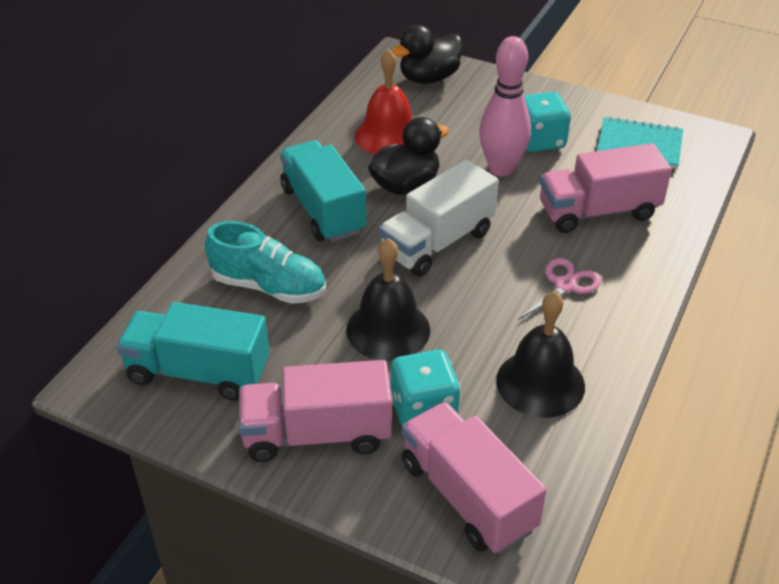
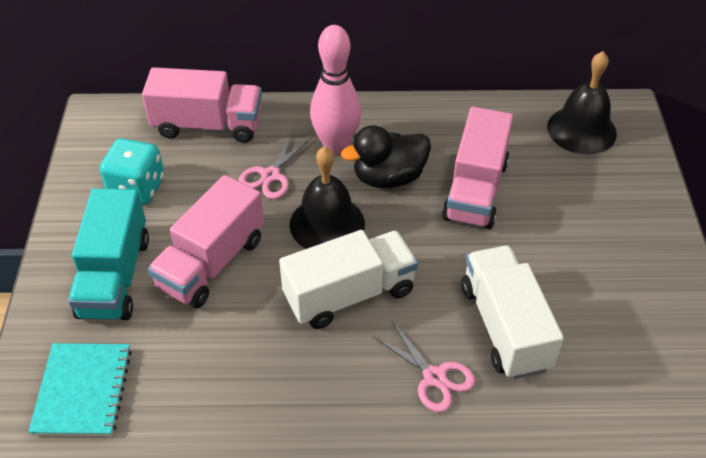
black duck: [368,117,449,195] [392,25,463,84] = 2 -> [341,125,431,188] = 1
pink scissors: [518,258,601,325] = 1 -> [238,133,311,199] [373,321,476,412] = 2
red bell: [355,49,413,154] = 1 -> none = 0
turquoise dice: [391,350,461,426] [524,92,571,152] = 2 -> [100,138,164,204] = 1
turquoise shoe: [205,221,326,304] = 1 -> none = 0
turquoise truck: [116,302,270,401] [280,140,366,242] = 2 -> [68,188,149,320] = 1
white truck: [379,160,499,277] = 1 -> [279,230,418,329] [461,245,564,379] = 2

